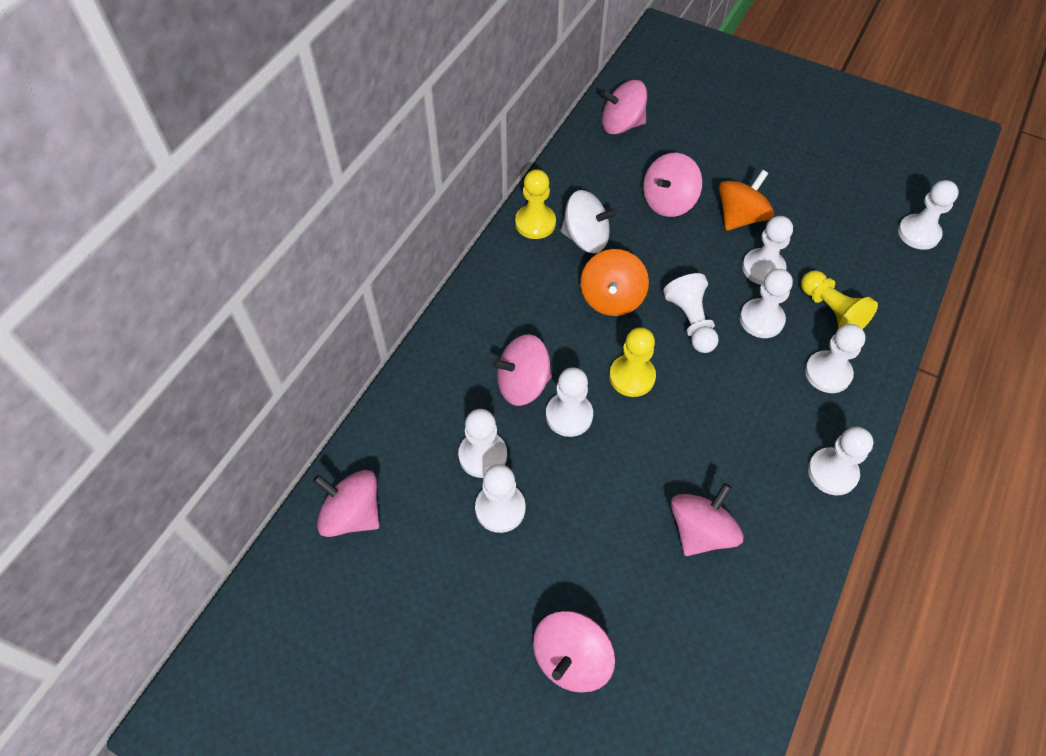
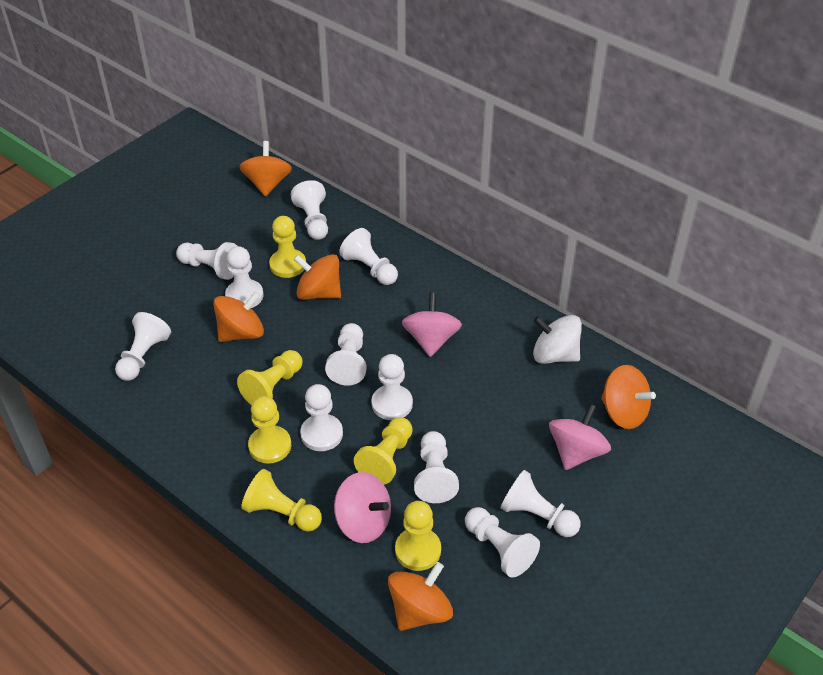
orange spinning top: [581,249,649,316] [719,170,774,231] = 2 -> [213,291,264,342] [239,141,292,197] [294,254,341,300] [388,562,453,631] [601,365,656,429] = 5
pink spinning top: [313,470,379,537] [492,334,552,406] [533,611,615,693] [601,80,647,135] [643,153,702,217] [671,483,743,556] = 6 -> [334,472,391,543] [402,293,462,357] [549,404,611,470] = 3
white pawn: [458,409,507,478] [475,464,526,533] [546,367,593,437] [663,273,719,353] [740,269,793,338] [742,216,793,285] [805,324,866,393] [808,427,873,495] [898,180,959,250] = 9 -> [115,312,171,381] [176,242,237,280] [225,246,263,308] [291,180,328,240] [300,384,343,451] [325,323,366,386] [339,228,398,285] [371,354,413,420] [414,431,459,503] [465,507,540,577] [501,470,581,537] = 11
yellow pawn: [515,169,556,239] [609,327,656,397] [801,271,878,329] = 3 -> [237,350,303,405] [241,469,322,532] [248,396,291,464] [269,216,306,278] [354,417,413,484] [395,501,441,571] = 6

